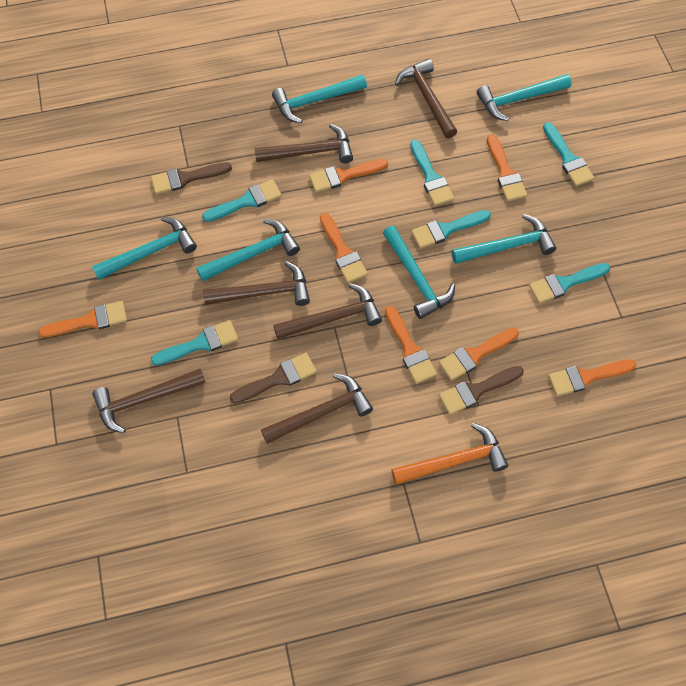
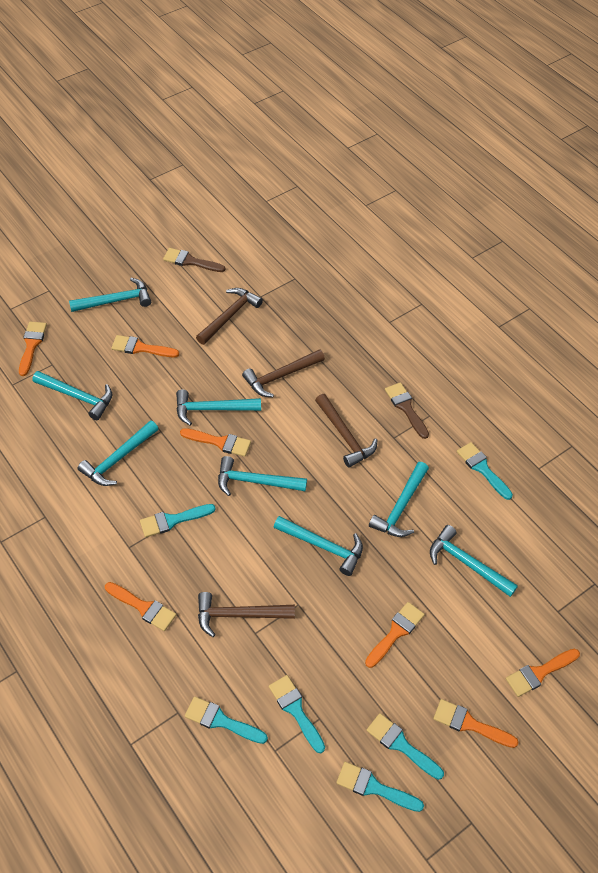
brown brush: [151,162,232,194] [230,353,317,403] [439,366,524,415] = 3 -> [163,248,226,272] [385,382,429,439] = 2
brown hammer: [92,368,206,433] [203,261,310,306] [254,124,353,163] [261,373,373,444] [273,283,382,339] [395,59,457,139] = 6 -> [196,288,263,345] [198,592,295,637] [242,349,325,397] [315,394,377,468] = 4
orange hammer: [391,423,508,485] = 1 -> none = 0
turquoise hammer: [92,217,197,280] [196,219,300,281] [272,75,367,123] [383,226,455,319] [452,214,556,264] [477,74,571,121] = 6 -> [32,371,112,420] [69,278,151,312] [78,420,159,486] [176,390,261,425] [218,456,307,496] [274,516,363,576] [369,462,429,537] [430,525,518,597] = 8

